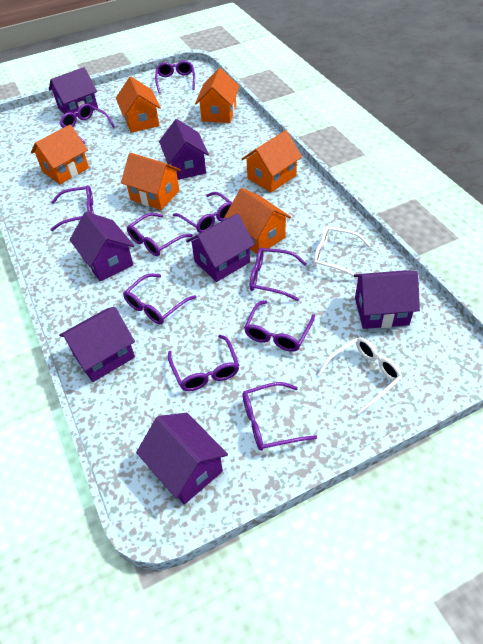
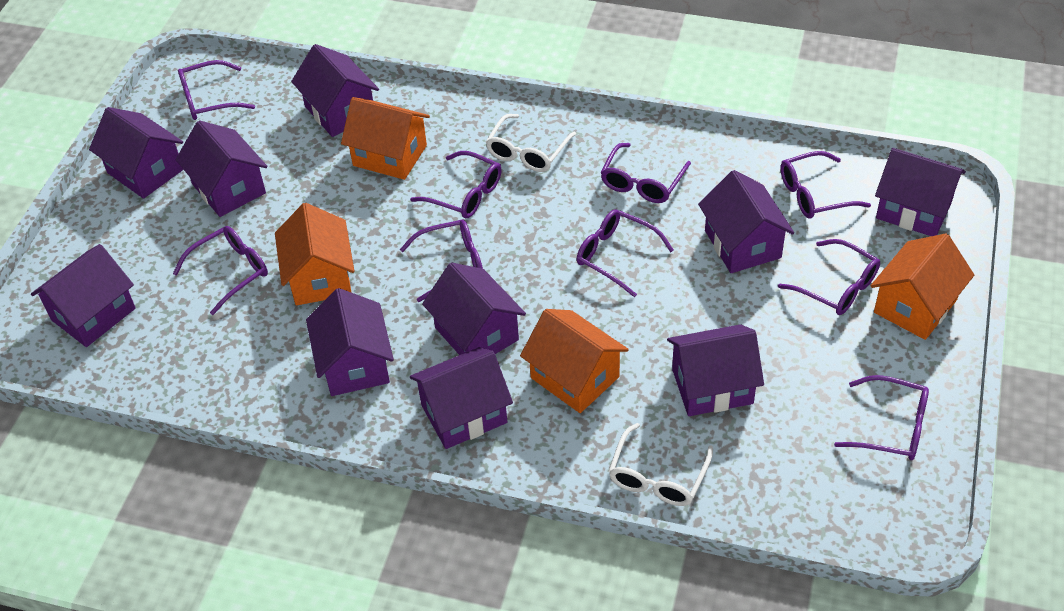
orange house: [31,125,89,184] [116,77,161,133] [121,153,181,210] [195,68,240,123] [225,188,291,254] [242,130,302,192] = 6 -> [275,203,354,305] [341,97,430,180] [520,309,629,413] [870,233,974,340] = 4
purple glasses: [51,185,94,231] [60,103,115,144] [123,274,197,324] [127,213,193,256] [155,60,195,93] [168,335,239,391] [173,192,232,233] [242,382,317,451] [244,300,315,352] [250,248,307,301] = 10 -> [173,226,268,315] [178,60,255,120] [400,220,483,302] [410,151,502,218] [577,210,674,297] [600,143,691,203] [778,239,880,315] [780,151,871,219] [834,375,929,460] = 9
purple house: [49,67,98,117] [59,307,135,382] [70,212,134,281] [136,413,228,505] [159,119,209,180] [186,213,255,282] [354,270,420,329] = 7 -> [31,244,136,347] [89,107,183,199] [176,120,268,217] [291,44,379,137] [306,288,394,396] [410,347,513,449] [422,262,526,355] [667,324,764,416] [698,170,794,273] [875,148,966,236] = 10

